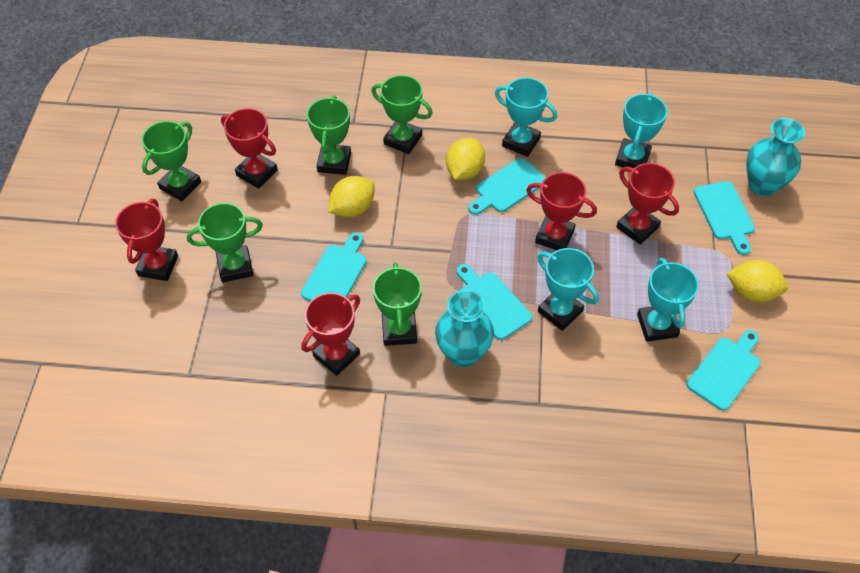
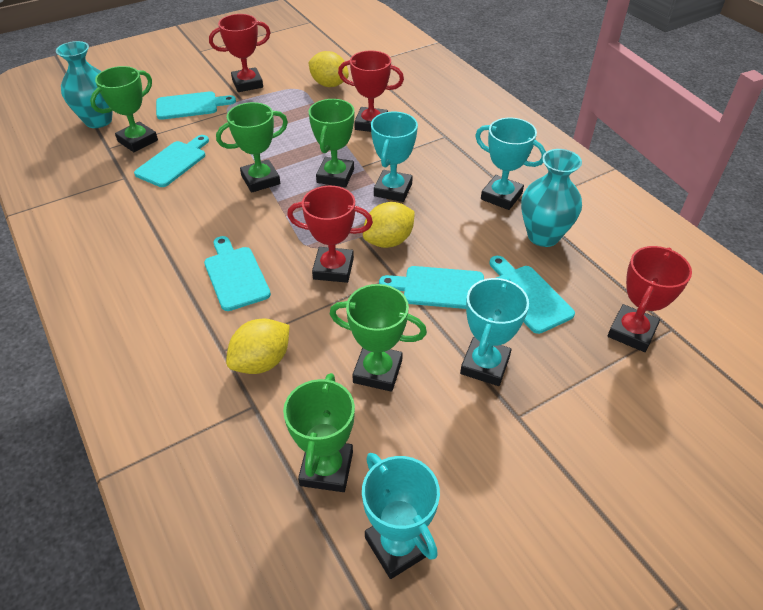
red trophy: [115,199,178,281] [221,108,278,189] [301,293,360,376] [526,172,597,250] [616,163,679,245] = 5 -> [209,14,271,92] [287,186,373,283] [338,50,404,132] [607,246,692,352] = 4

